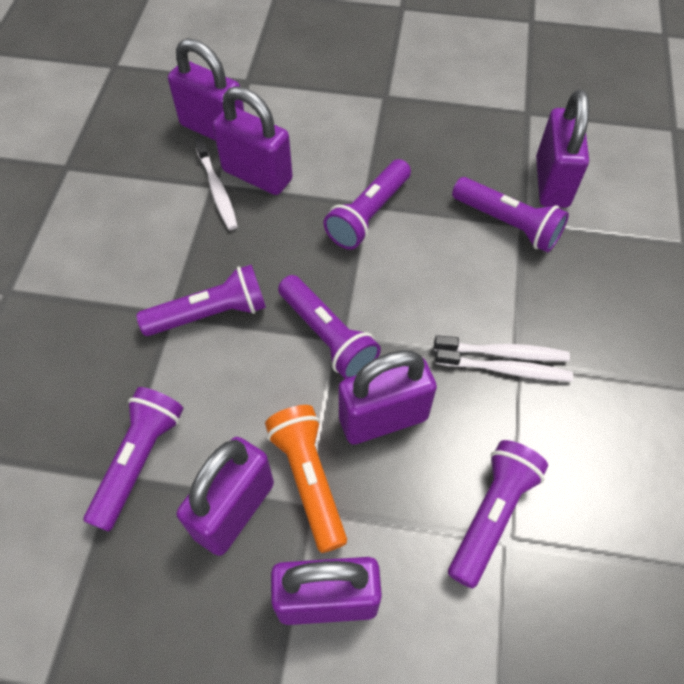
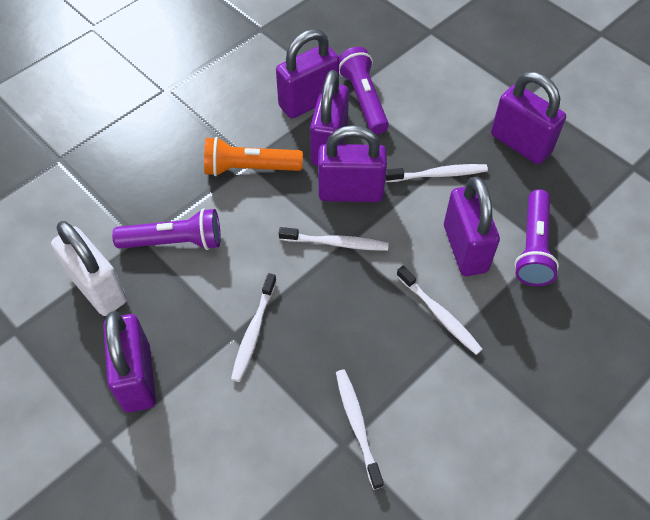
purple flashlight: [84,387,184,532] [136,265,266,336] [278,275,381,379] [323,159,411,250] [448,440,548,589] [452,177,569,252] = 6 -> [112,208,221,250] [339,47,389,134] [514,189,559,286] = 3
white padlock: none = 0 -> [51,221,127,316] = 1
white toothbrush: [194,137,238,230] [434,335,570,361] [435,349,573,382] = 3 -> [231,273,277,382] [279,227,389,251] [336,370,384,490] [385,164,488,182] [396,266,483,355] = 5

